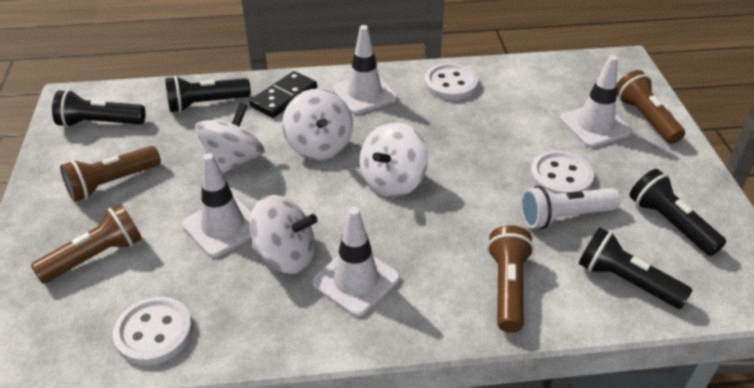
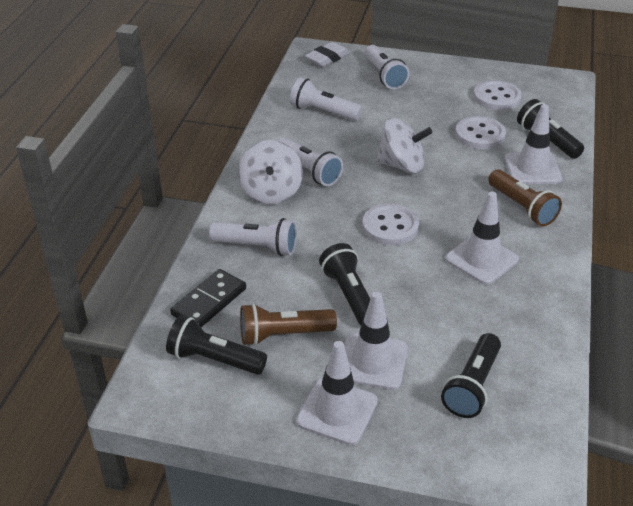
brown flashlight: [31,204,142,284] [60,146,161,202] [487,225,534,333] [617,70,685,144] = 4 -> [240,303,337,346] [488,169,562,227] = 2
white eraser: none = 0 -> [305,42,350,67] = 1
white flashlight: [520,186,621,229] = 1 -> [209,218,297,256] [278,138,343,186] [290,77,362,121] [365,45,409,89] = 4
white spinning top: [195,102,265,174] [250,195,318,274] [282,89,353,160] [359,122,428,197] = 4 -> [238,140,303,205] [376,118,433,174] = 2

